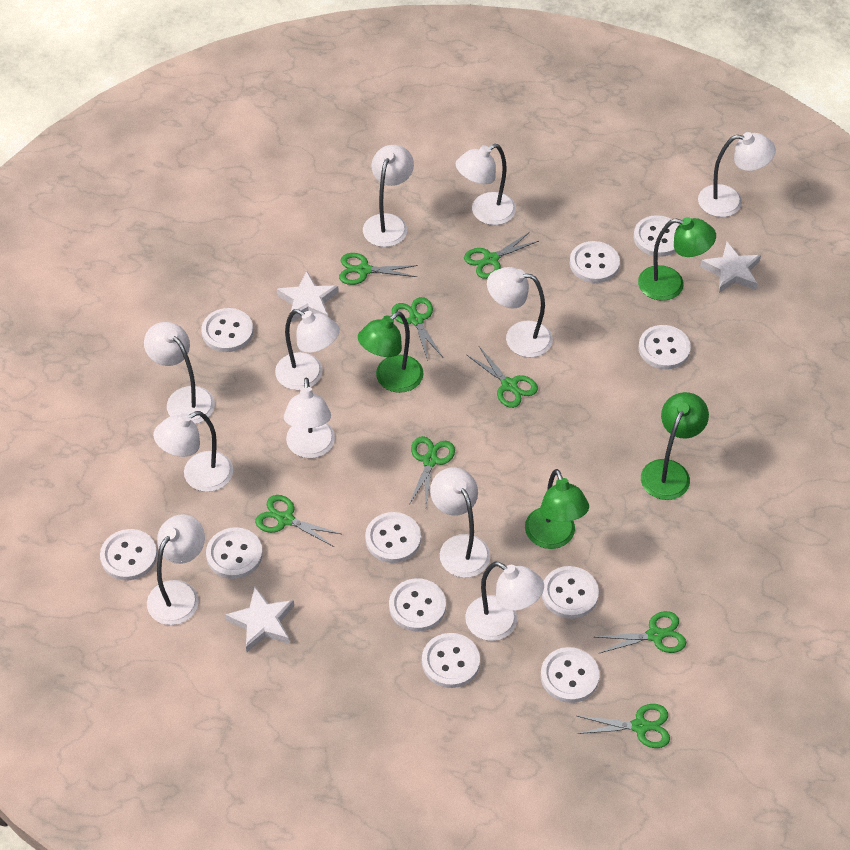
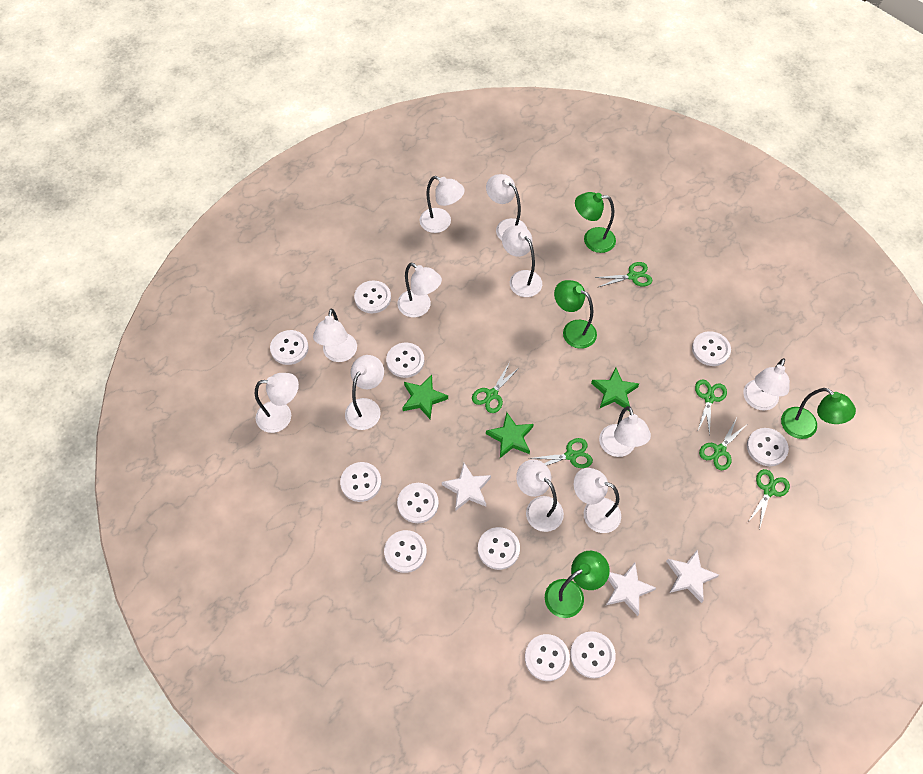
green scissors: [255,495,341,547] [339,253,418,285] [392,297,443,361] [409,436,455,505] [464,232,539,279] [467,347,538,408] [577,704,670,748] [595,611,686,654] = 8 -> [472,362,520,413] [528,438,593,468] [595,262,652,287] [695,379,727,436] [699,418,746,470] [748,469,790,530] = 6
green star: none = 0 -> [402,375,448,419] [486,412,533,458] [591,368,639,411] = 3

